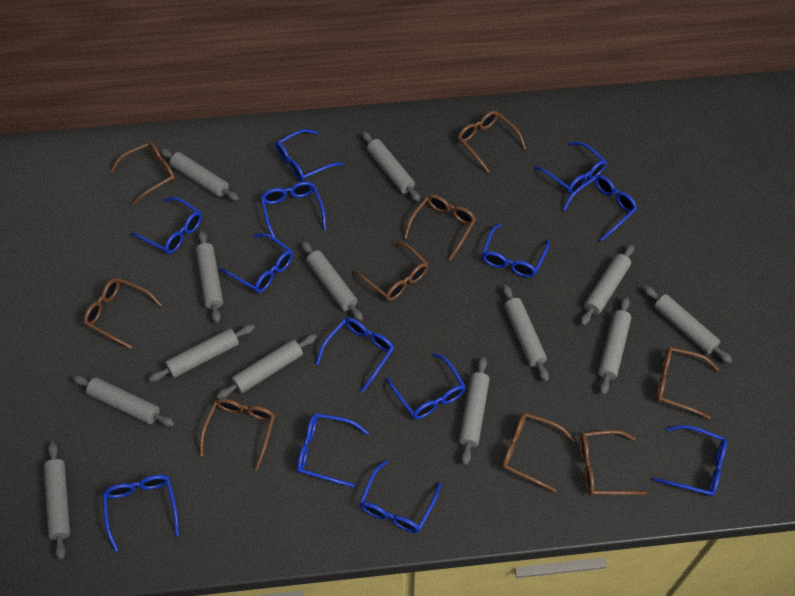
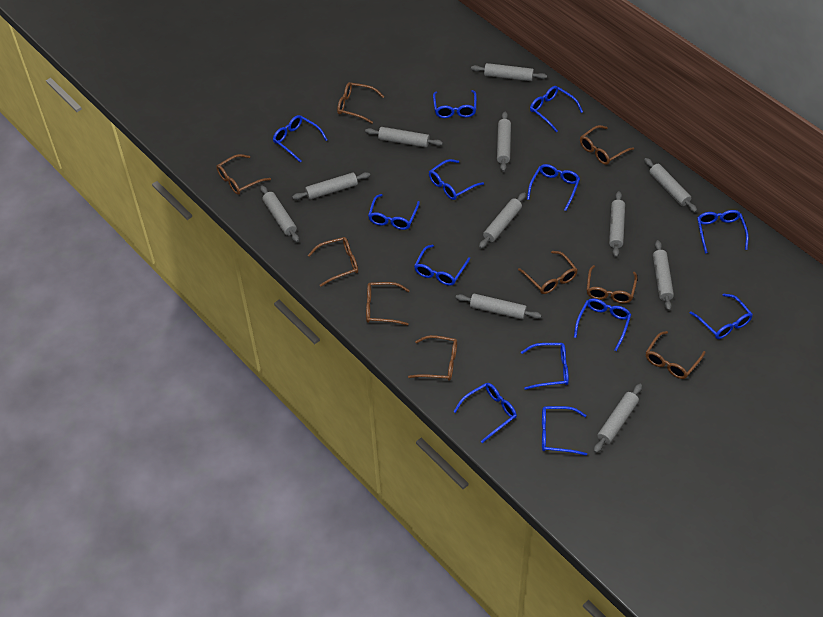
grey rolling pin: [43,442,70,560] [72,375,174,427] [148,324,255,382] [160,149,239,201] [196,231,223,323] [217,334,317,399] [301,241,363,321] [362,131,421,202] [459,357,490,465] [503,285,549,382] [580,244,634,326] [598,297,631,395] [643,286,732,364] = 13 -> [260,186,299,242] [292,172,370,200] [365,127,443,148] [456,294,541,320] [471,63,547,81] [479,193,526,249] [497,112,511,172] [594,384,642,453] [609,191,625,258] [644,158,697,213] [653,240,674,311] = 11

